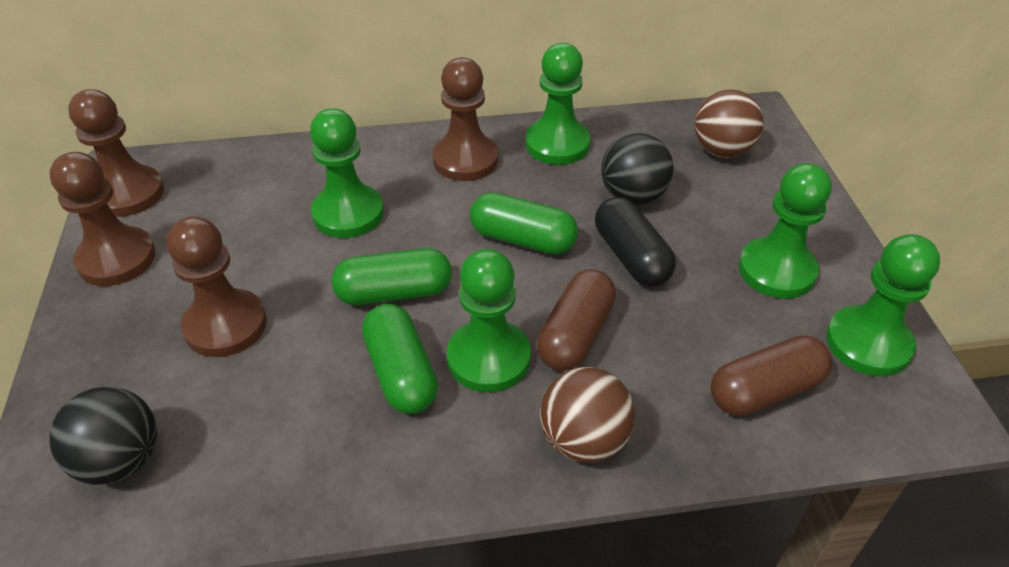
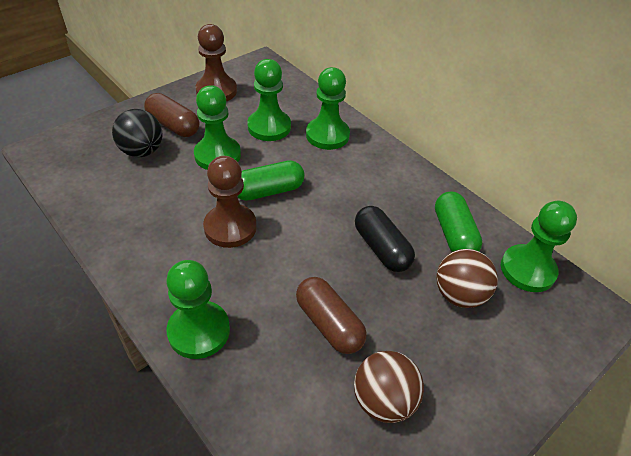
black ball: [49,386,157,485] [601,133,674,205] = 2 -> [112,109,162,157] = 1
brown pawn: [49,152,155,286] [68,89,164,217] [167,216,267,357] [432,57,499,181] = 4 -> [195,24,237,101] [203,156,257,248] = 2
green capsule: [332,248,452,305] [362,304,438,414] [470,192,578,254] = 3 -> [238,160,305,201] [435,192,482,252] = 2

